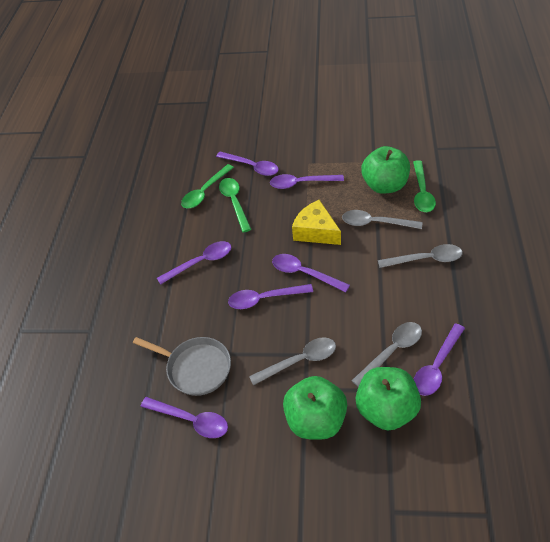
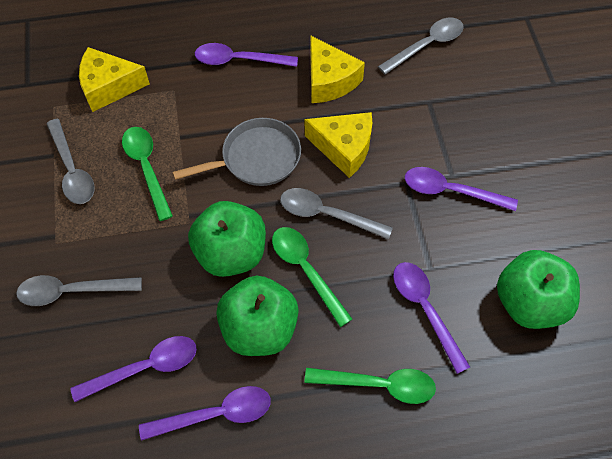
purple spoon: [141,397,228,438] [157,241,231,285] [216,151,279,176] [228,284,313,309] [270,174,344,189] [272,254,350,292] [413,323,465,396] = 7 -> [70,336,197,402] [139,386,271,441] [195,43,298,67] [393,262,470,374] [405,167,518,211] = 5
yellow cheese: [292,200,341,245] = 1 -> [79,47,150,112] [305,112,372,178] [310,35,365,103] = 3

